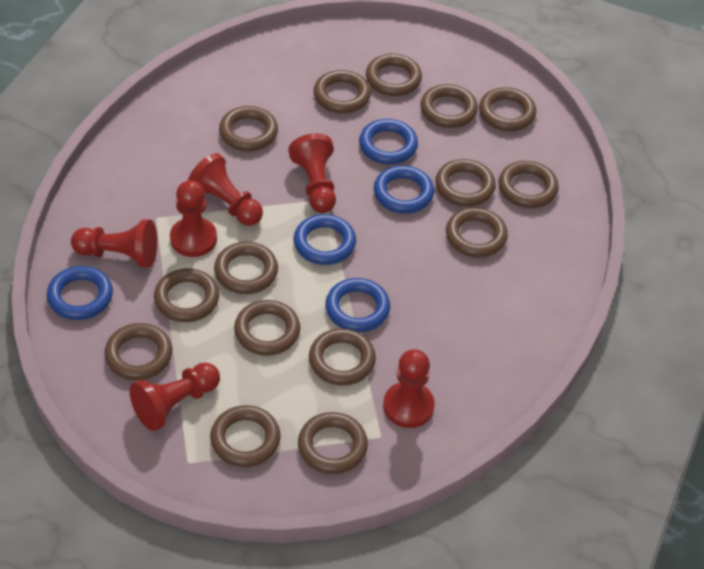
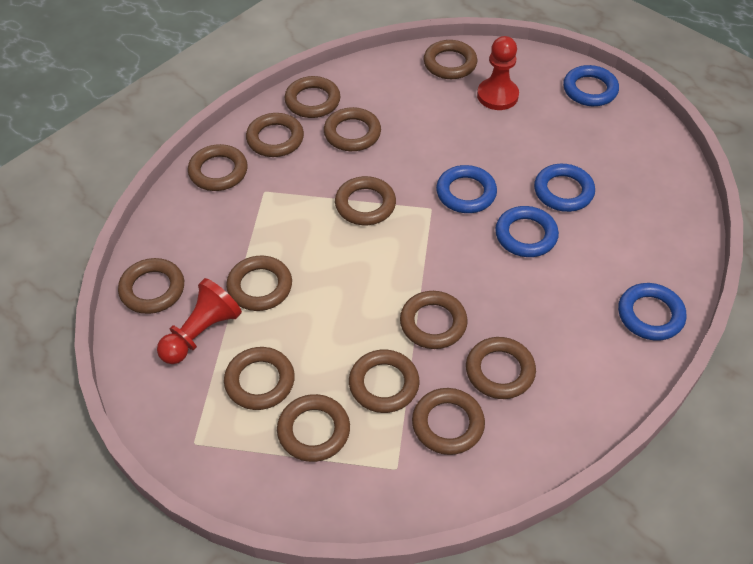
brown ring: [104,323,172,380] [154,268,219,322] [210,405,281,467] [214,242,278,294] [219,106,278,151] [234,300,300,356] [298,412,368,474] [309,328,376,386] [314,70,371,113] [366,54,422,96] [420,84,478,128] [435,159,496,207] [446,207,508,257] [479,87,536,131] [498,161,559,208] = 15 -> [118,258,184,314] [188,144,248,191] [224,347,295,410] [226,256,292,311] [246,113,304,157] [277,394,350,462] [284,76,340,118] [324,107,381,151] [335,176,396,225] [349,350,420,413] [400,291,468,349] [412,388,485,455] [423,40,477,79] [466,337,536,399] = 14
red pawn: [71,219,157,268] [129,362,220,431] [170,180,217,257] [188,153,263,226] [288,133,336,213] [383,349,435,428] = 6 -> [157,278,242,364] [477,36,519,110] = 2

